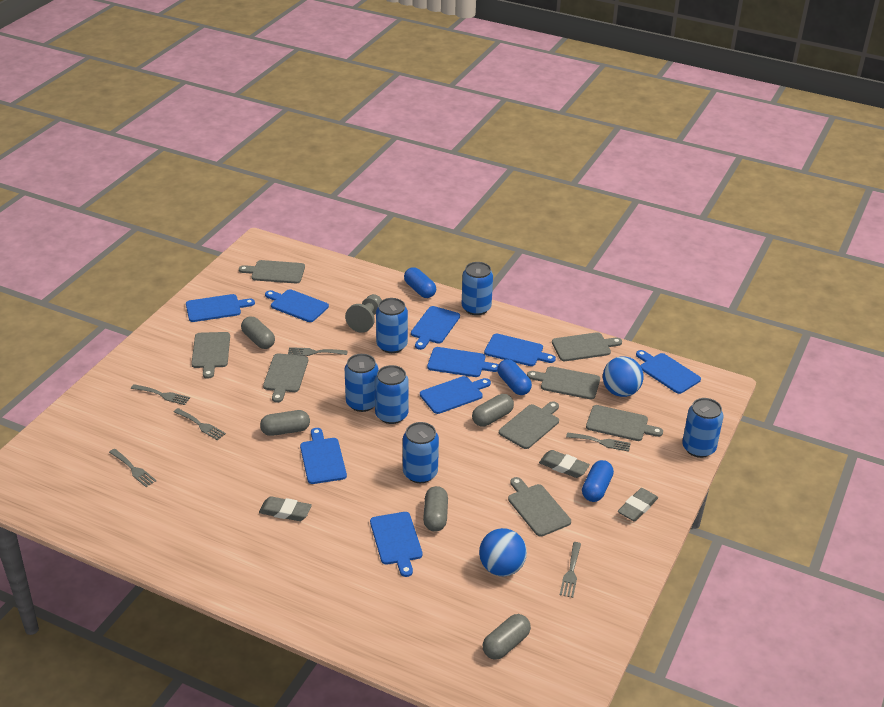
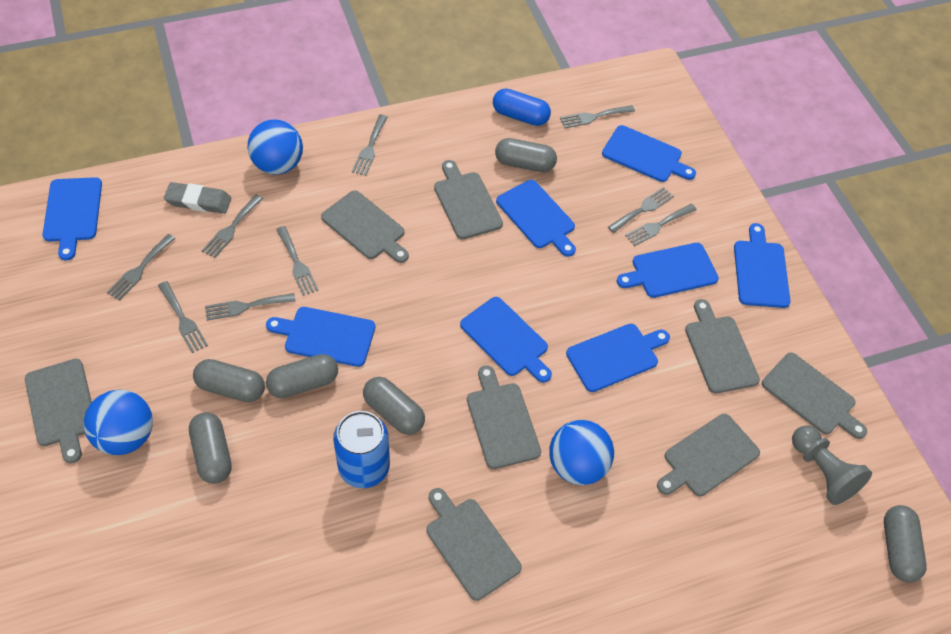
blue ball: [479,528,527,576] [603,356,643,397] = 2 -> [84,390,153,455] [248,120,303,174] [549,420,614,485] = 3
blue can: [345,354,378,412] [375,365,409,424] [376,298,408,353] [403,422,439,483] [462,262,493,315] [682,398,723,458] = 6 -> [333,411,390,488] = 1
blue capsule: [404,267,436,298] [497,359,532,395] [582,460,614,502] = 3 -> [493,88,551,126] = 1
blue cutting board: [186,294,255,322] [265,289,329,322] [300,428,347,484] [370,512,423,577] [411,306,460,350] [420,376,491,414] [427,347,498,377] [484,334,556,366] [636,350,701,394] = 9 -> [43,177,102,261] [266,307,375,367] [460,297,552,383] [496,180,576,257] [566,324,670,392] [602,125,696,182] [617,243,719,298] [734,223,791,308] = 8
grey capsule: [241,317,275,349] [260,410,310,436] [423,486,448,532] [472,394,514,427] [483,614,531,660] = 5 -> [189,412,232,484] [193,359,265,402] [266,354,338,398] [363,377,425,435] [495,138,557,172] [884,505,927,583] = 6
grey eraser: [259,496,312,521] [539,450,590,478] [618,488,658,522] = 3 -> [164,182,231,214] = 1
grey fork: [109,449,156,487] [131,384,190,405] [174,408,226,440] [288,347,347,356] [560,542,581,598] [566,432,631,452] = 6 -> [107,234,175,301] [158,281,208,353] [202,195,263,258] [205,293,296,321] [276,226,319,296] [352,115,388,176] [560,105,635,128] [608,187,674,233] [625,204,697,246] = 9

